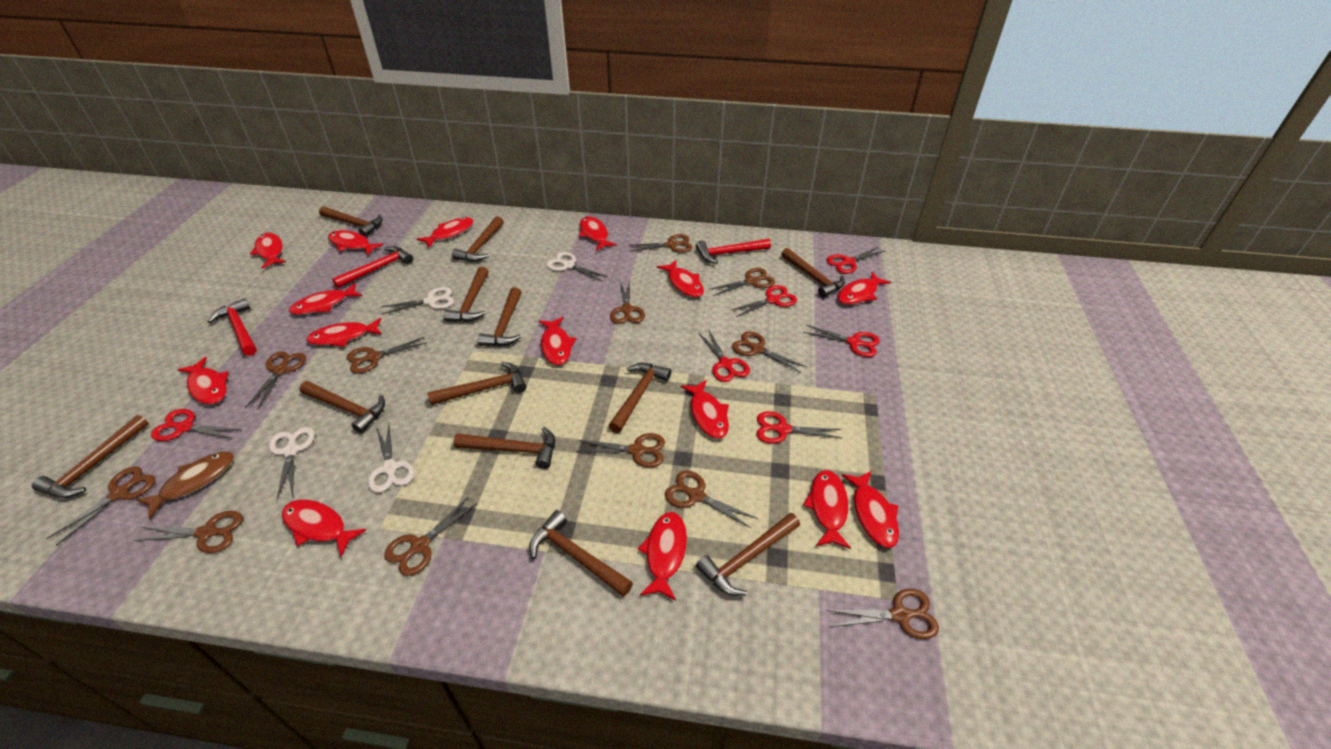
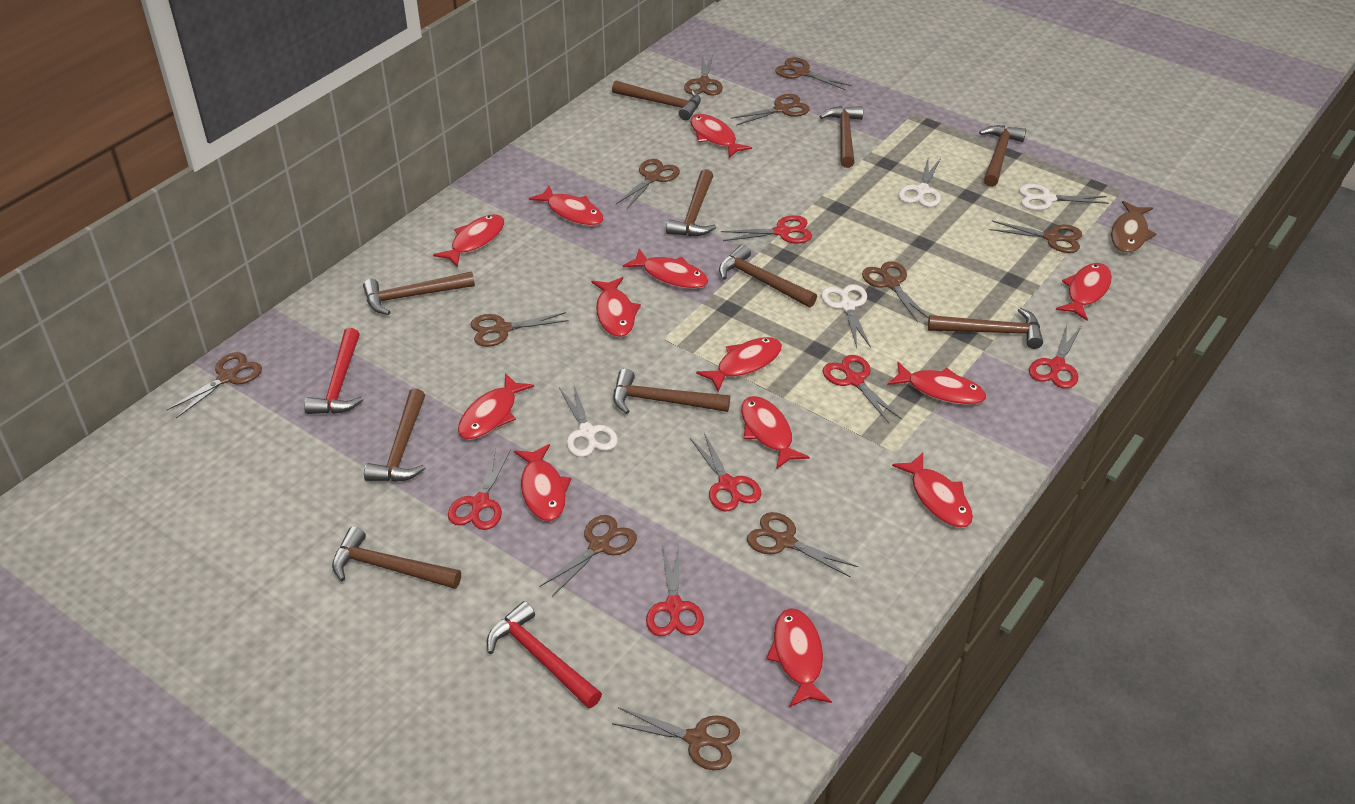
brown hammer: [32,415,149,498] [300,381,385,434] [319,206,382,237] [428,362,526,405] [444,267,489,322] [452,216,504,262] [453,427,555,469] [478,287,522,346] [530,510,633,597] [609,363,671,433] [696,513,800,596] [781,248,845,298] = 12 -> [332,527,461,589] [363,271,475,315] [364,389,426,482] [612,80,701,120] [613,369,730,414] [666,169,716,236] [719,244,817,308] [819,106,863,168] [928,308,1043,349] [979,125,1026,187] = 10
brown scissors: [47,466,155,546] [134,511,243,553] [245,352,306,410] [347,337,427,374] [384,497,477,576] [577,433,665,468] [610,280,645,324] [628,234,692,253] [665,470,756,528] [709,268,775,296] [732,331,806,373] [827,589,939,639] = 12 -> [166,352,262,418] [470,312,569,347] [539,515,637,597] [612,707,740,770] [616,159,680,209] [684,54,723,96] [731,94,810,126] [747,512,858,578] [775,57,851,90] [862,261,929,322] [990,221,1082,253] = 11
red fish: [177,357,229,404] [250,233,286,269] [282,500,366,556] [289,283,362,315] [306,318,382,347] [328,230,384,255] [417,217,474,248] [539,317,576,365] [579,216,617,251] [638,512,687,601] [657,260,704,298] [681,380,729,438] [803,470,851,549] [837,272,891,305] [841,471,899,548] = 15 -> [433,214,505,267] [458,373,534,440] [514,444,572,521] [529,185,604,226] [591,277,641,337] [623,249,709,289] [690,114,752,158] [696,337,782,392] [741,396,809,469] [766,608,832,707] [887,362,986,405] [892,453,973,528] [1056,263,1112,321] = 13
red hammer: [208,298,257,356] [332,246,413,288] [696,239,771,264] = 3 -> [304,328,363,414] [487,601,602,709] = 2

